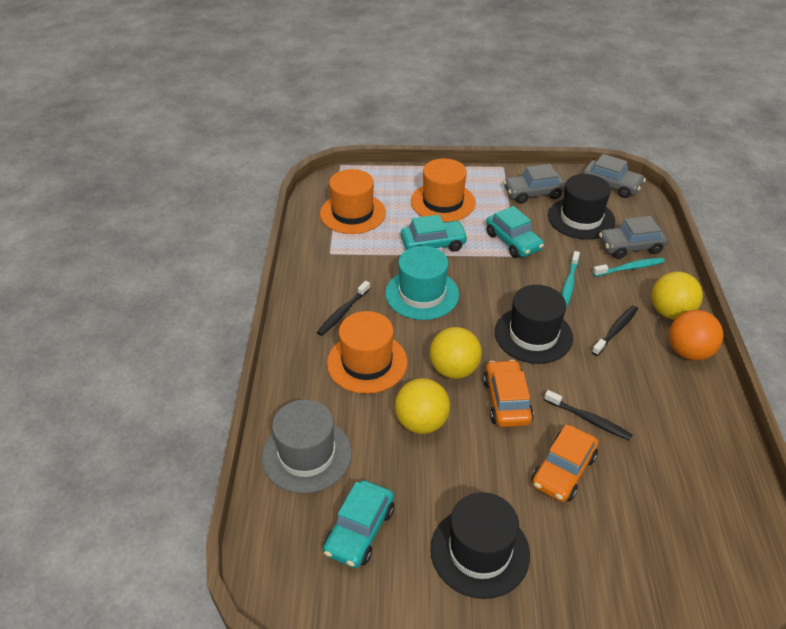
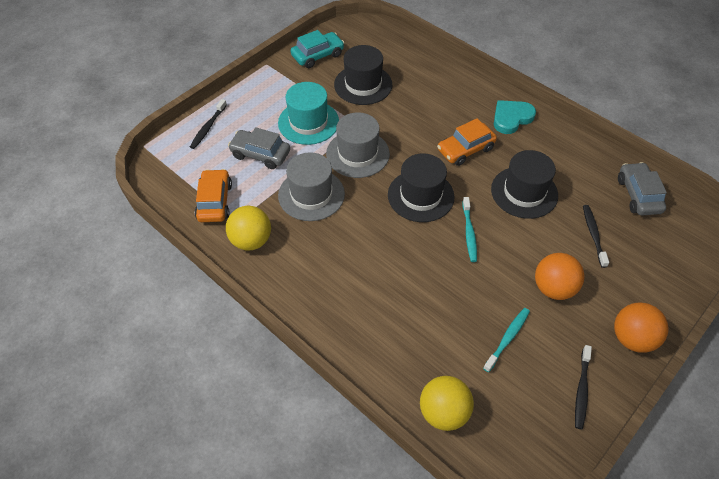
grey car: [503,164,565,204] [583,154,646,198] [599,216,668,259] = 3 -> [228,127,290,169] [618,162,667,215] = 2
grey hat: [262,399,352,493] = 1 -> [278,152,345,221] [326,112,390,178] = 2
orange ball: [669,310,723,361] = 1 -> [535,253,585,300] [614,302,669,353] = 2
orange hat: [320,169,386,234] [327,311,408,394] [411,158,476,222] = 3 -> none = 0
turquoise car: [323,480,394,568] [401,215,468,252] [486,206,544,258] = 3 -> [291,30,344,68] = 1
turquoise heart: none = 0 -> [494,100,536,134] = 1
yellow ball: [395,378,450,434] [430,327,482,379] [652,272,703,320] = 3 -> [226,206,271,251] [420,376,474,431] = 2

